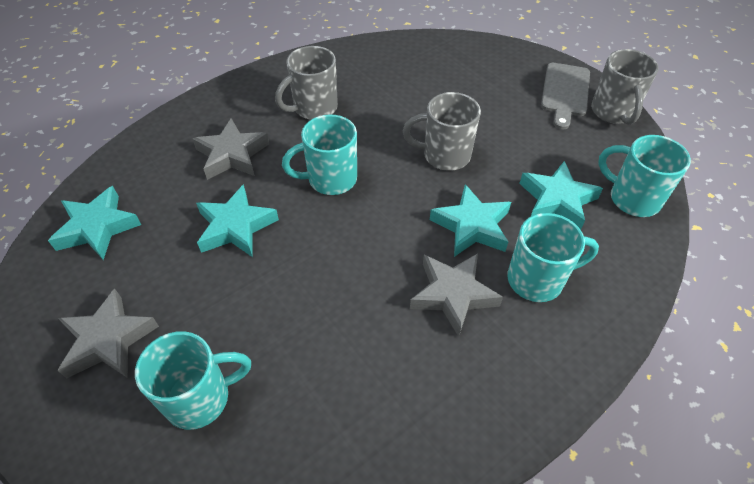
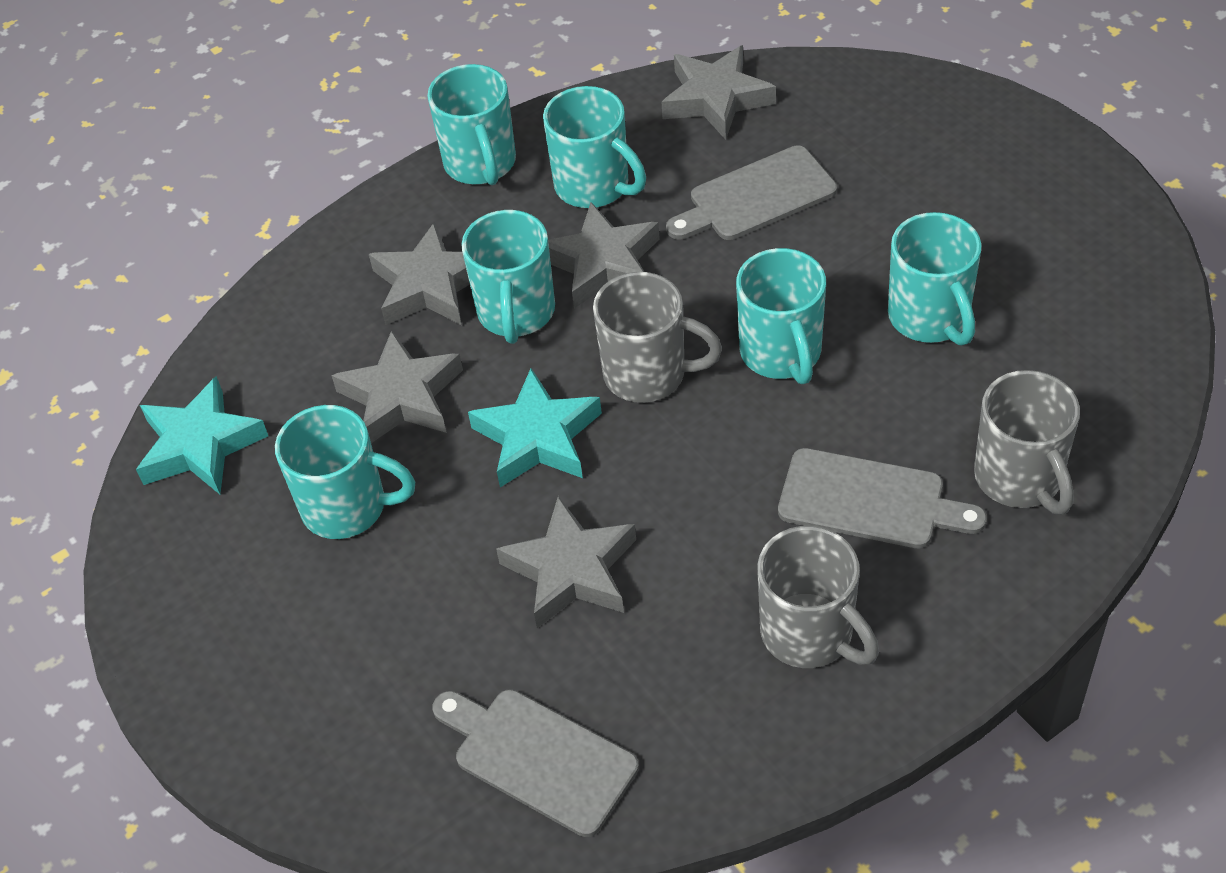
grey cutting board: [541,63,590,129] = 1 -> [432,689,639,837] [666,145,837,240] [778,448,987,548] = 3
grey star: [58,289,159,379] [193,119,269,180] [410,253,503,337] = 3 -> [331,330,463,443] [369,222,470,325] [496,496,636,628] [548,202,660,309] [661,45,776,140] = 5
turquoise mug: [135,331,251,430] [282,115,357,195] [507,213,599,302] [598,135,691,217] = 4 -> [275,405,415,539] [427,64,516,185] [461,210,555,344] [543,86,646,208] [736,248,826,384] [888,212,982,346] = 6
turquoise star: [48,186,141,260] [196,184,279,257] [430,184,511,257] [519,161,603,230] = 4 -> [136,376,268,494] [468,368,602,487] = 2

